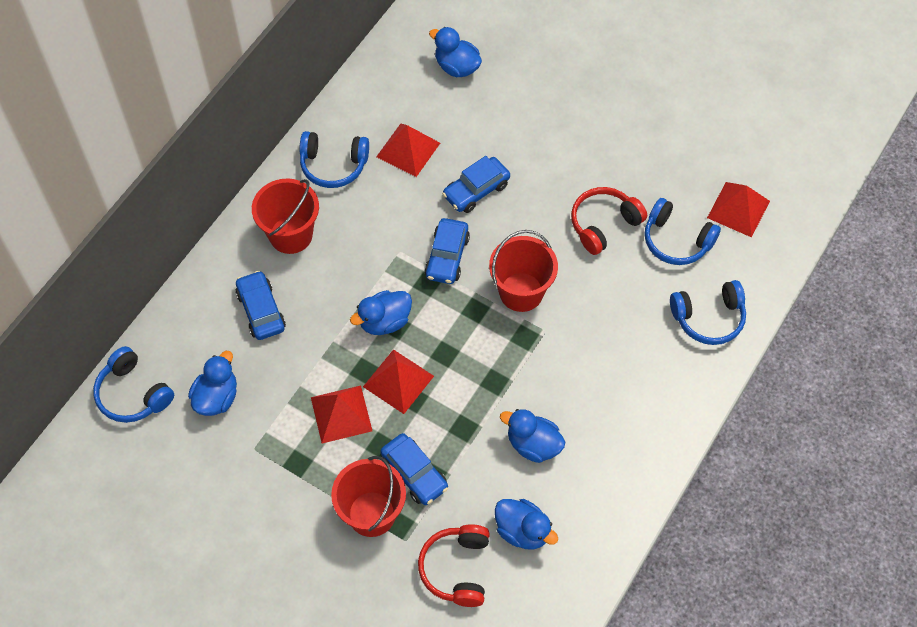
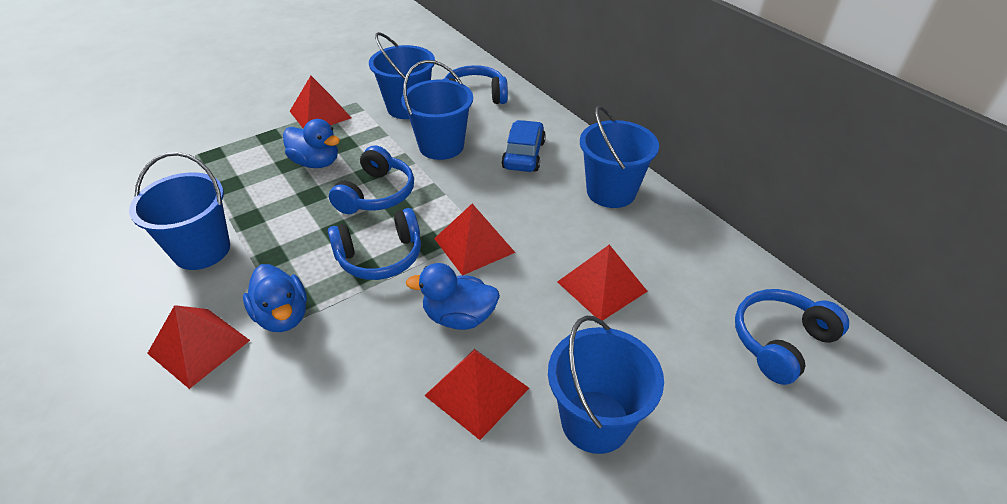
blue bucket: none = 0 -> [129,152,230,270] [369,32,435,119] [401,60,473,160] [548,316,664,454] [580,106,659,208] = 5
blue car: [235,270,286,340] [380,433,448,505] [424,218,470,284] [442,156,510,213] = 4 -> [501,120,546,172] = 1
blue duck: [188,351,237,416] [350,290,412,335] [429,27,482,77] [495,499,558,549] [500,409,565,463] = 5 -> [243,264,307,332] [283,119,340,168] [406,263,500,330] = 3
red bucket: [252,178,319,254] [331,456,406,537] [489,230,558,312] = 3 -> none = 0
red headphones: [418,524,490,607] [571,187,647,255] = 2 -> none = 0
red pyramid: [311,385,372,443] [363,349,434,414] [376,124,440,177] [707,182,770,238] = 4 -> [147,305,250,389] [290,76,351,129] [424,349,529,440] [434,204,515,275] [557,245,648,321] = 5

